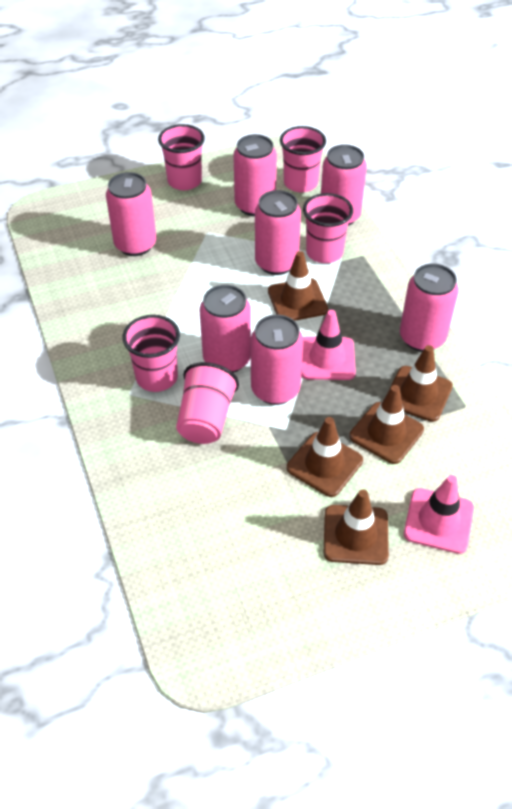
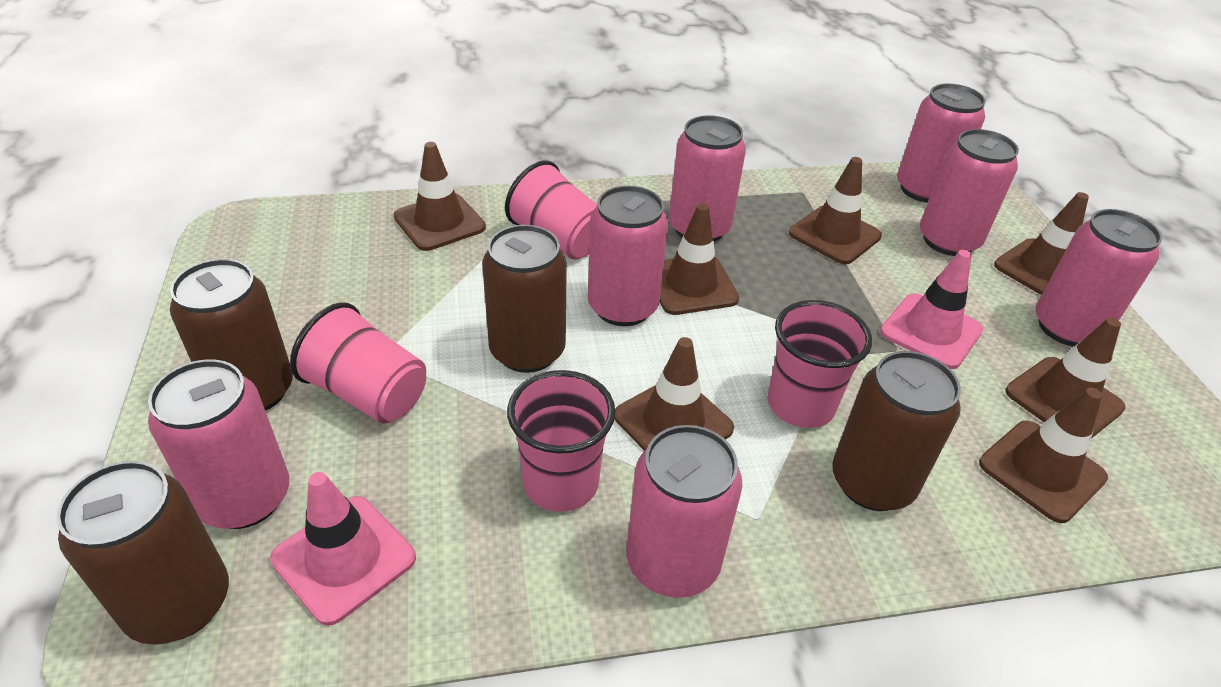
brown can: none = 0 -> [56,461,229,645] [170,259,293,411] [482,225,567,373] [832,351,961,511] = 4
brown traffic cone: [268,251,328,321] [287,417,363,497] [324,489,389,565] [350,385,424,464] [388,345,453,422] = 5 -> [393,142,486,251] [614,337,734,451] [660,204,739,315] [789,157,882,264] [979,388,1108,523] [994,192,1089,295] [1006,318,1126,439] = 7
pink cup: [123,315,180,392] [158,124,205,190] [176,362,239,444] [280,126,326,192] [303,193,353,263] = 5 -> [290,302,426,423] [505,160,597,260] [507,370,615,512] [768,300,872,428] = 4

